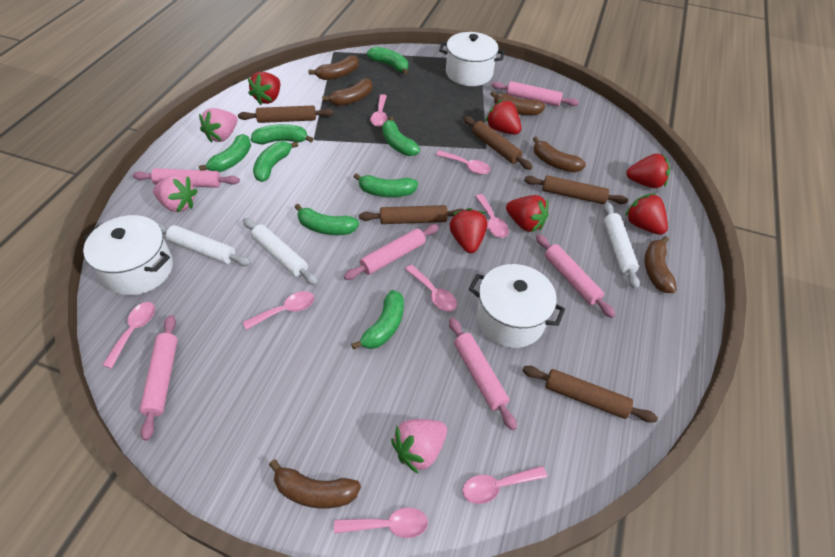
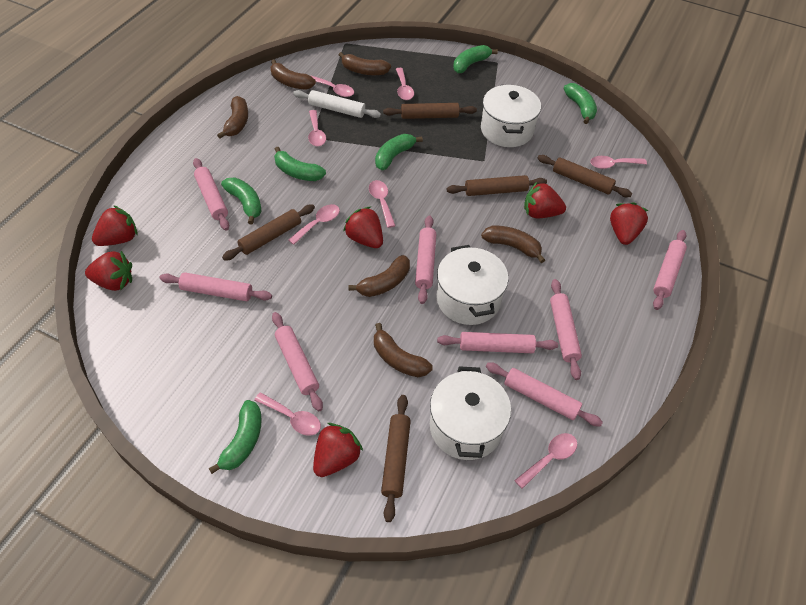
green banana: [199,134,251,172] [251,124,313,144] [253,141,298,182] [295,204,359,235] [351,290,404,349] [353,173,418,197] [367,47,408,75] [382,116,420,156] = 8 -> [209,400,262,474] [221,178,262,224] [274,147,326,181] [375,134,423,170] [453,45,498,73] [564,83,597,124] = 6
pink rolling pin: [133,168,240,188] [140,315,178,441] [344,224,439,280] [449,318,517,430] [491,81,579,106] [536,234,615,318] = 6 -> [159,272,272,301] [193,158,229,230] [272,312,323,411] [415,216,436,304] [437,332,558,353] [486,362,603,427] [550,279,582,380] [653,230,687,310] = 8
pink strawberry: [153,175,197,212] [199,108,238,143] [391,419,447,474] = 3 -> none = 0
white rolling pin: [157,223,251,266] [243,218,318,285] [604,202,640,289] = 3 -> [293,90,381,118] = 1

